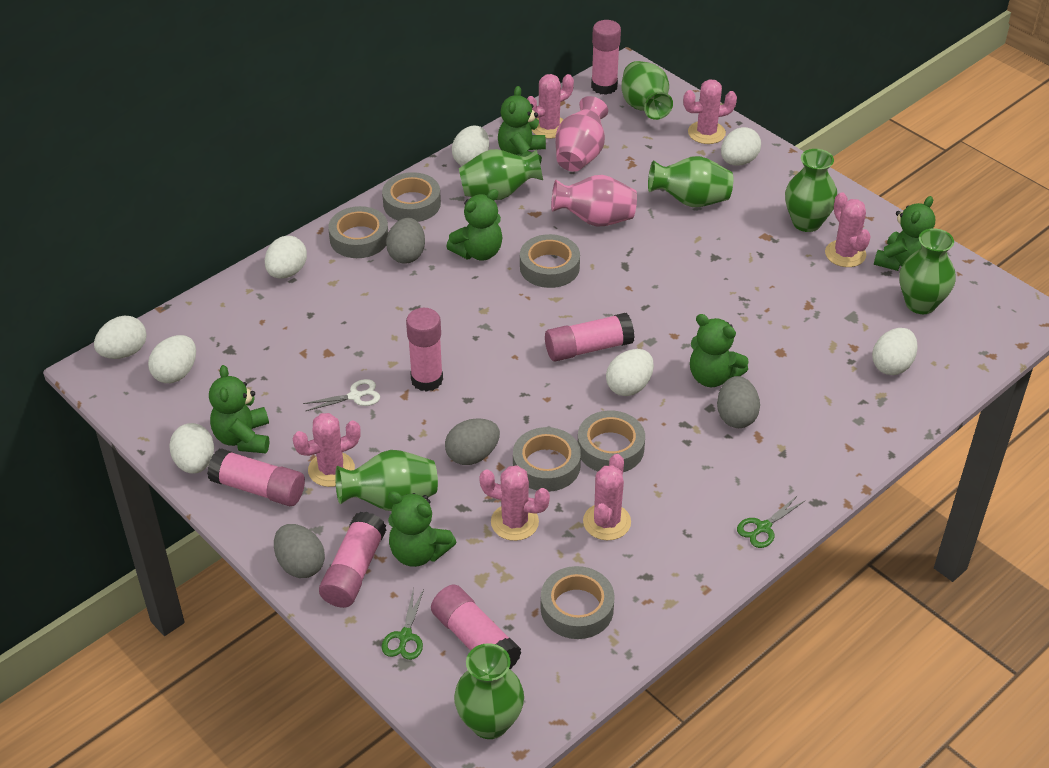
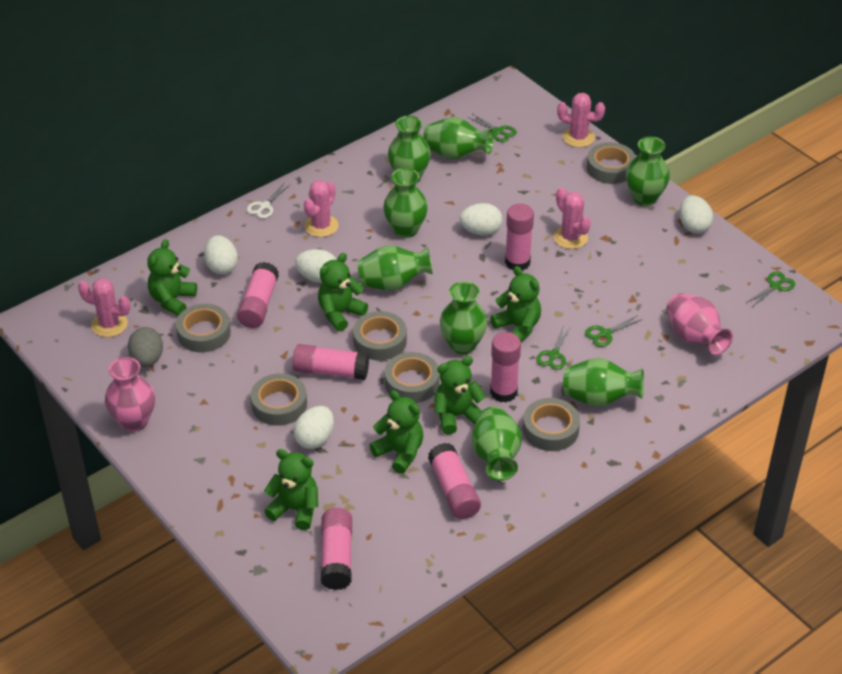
green scissors: [382,588,424,660] [737,495,805,548] = 2 -> [467,114,517,142] [536,325,571,370] [585,315,643,347] [746,272,795,307] = 4
green vase: [335,450,438,511] [454,643,524,739] [459,149,543,200] [622,61,673,120] [648,156,733,207] [785,149,837,232] [899,228,956,314] = 7 -> [357,245,433,291] [383,168,428,238] [388,116,431,182] [423,117,494,159] [440,281,487,354] [471,406,522,481] [563,358,644,407] [626,136,670,206] = 8
grey egg: [274,524,325,578] [386,218,425,264] [445,418,500,465] [717,376,760,428] = 4 -> [128,327,163,367] = 1
pink cactus: [293,413,361,487] [479,465,550,541] [527,74,574,139] [583,454,631,540] [683,79,737,144] [825,192,871,267] = 6 -> [78,278,130,337] [304,180,338,237] [554,187,591,249] [557,93,605,148] = 4
white egg: [94,315,147,359] [148,335,196,383] [169,423,214,474] [265,236,307,279] [452,126,489,166] [606,349,654,396] [721,127,761,166] [872,328,918,375] = 8 -> [204,235,238,274] [294,406,334,449] [295,249,337,283] [459,203,502,235] [679,195,713,233] = 5

